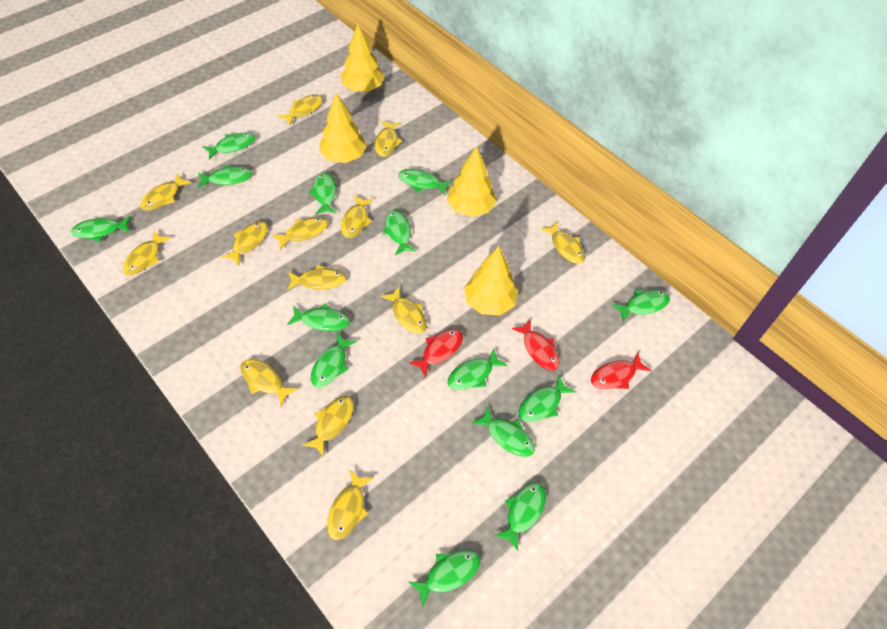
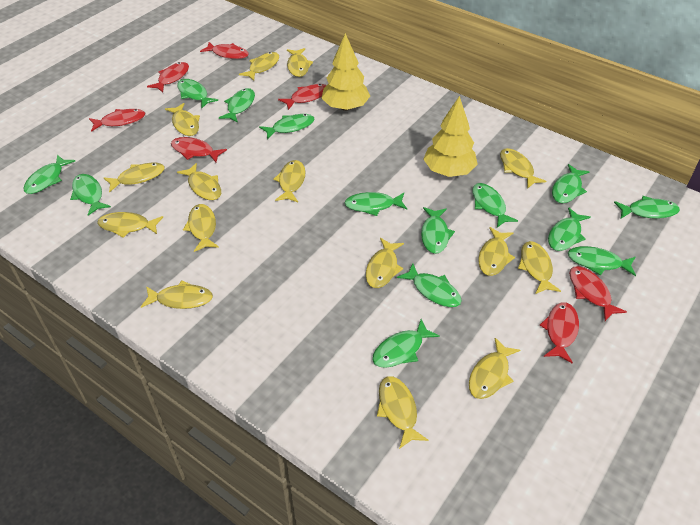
red fish: [409,329,463,378] [511,319,560,371] [591,352,651,389] = 3 -> [89,109,145,132] [147,62,189,92] [171,137,227,162] [200,42,249,59] [278,84,327,110] [539,302,579,364] [569,266,627,321] = 7
yellow fish: [123,230,171,276] [140,173,192,211] [221,221,268,266] [240,359,298,406] [272,217,328,250] [278,95,323,125] [287,265,347,290] [302,396,354,457] [327,469,374,540] [341,196,373,238] [375,120,402,157] [381,286,427,334] [540,222,585,264] = 13 -> [98,212,163,238] [104,163,165,193] [141,280,213,309] [165,103,200,136] [177,163,221,200] [183,204,219,252] [239,52,279,81] [273,160,306,202] [287,48,313,77] [366,238,404,288] [377,376,428,449] [469,338,520,399] [478,227,515,276] [500,148,546,189] [518,241,561,294] = 15
yellow tree: [319,93,367,163] [341,24,384,92] [447,146,497,217] [464,246,518,315] = 4 -> [321,33,370,111] [423,96,478,177] = 2

